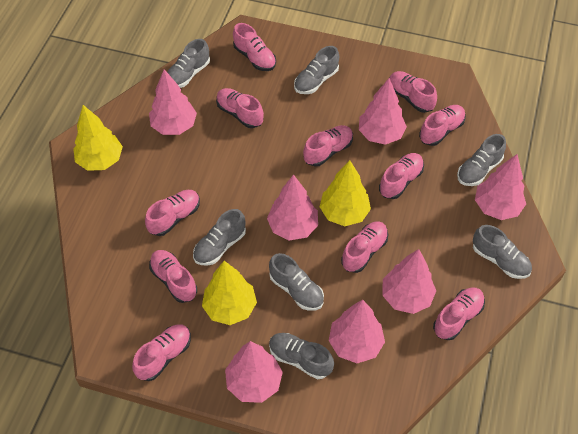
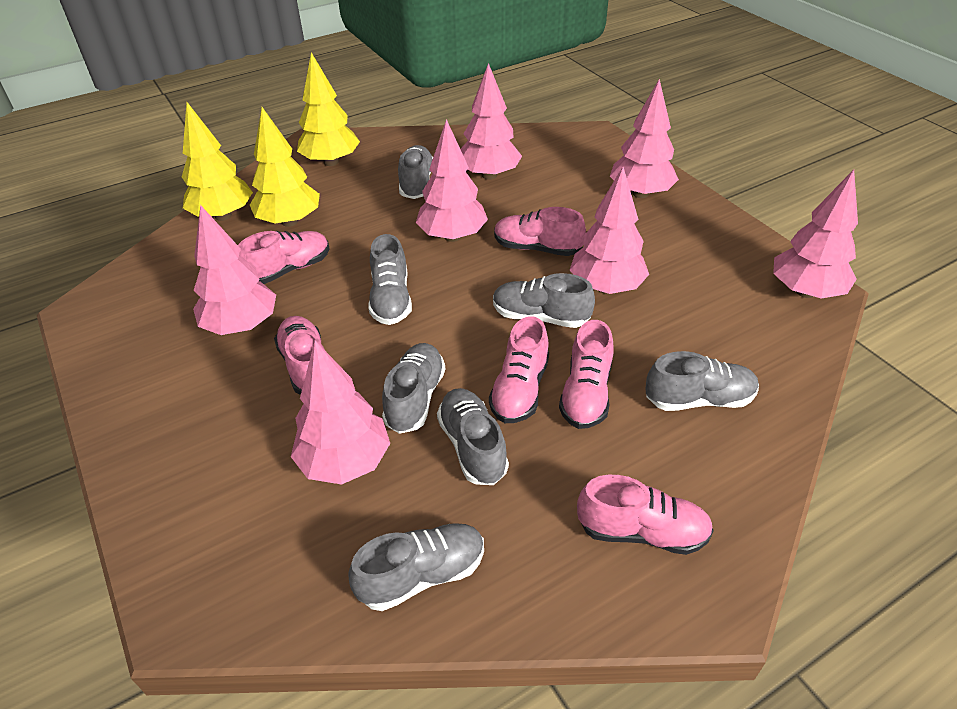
pink shoe: [132,324,191,381] [145,190,200,236] [149,250,197,303] [216,88,264,128] [233,23,276,71] [303,125,353,166] [341,221,388,273] [379,153,424,199] [390,71,437,113] [419,105,466,146] [433,287,485,340] = 11 -> [238,231,330,284] [274,316,325,395] [489,317,549,423] [494,207,586,256] [559,320,614,429] [577,475,714,555] = 6

